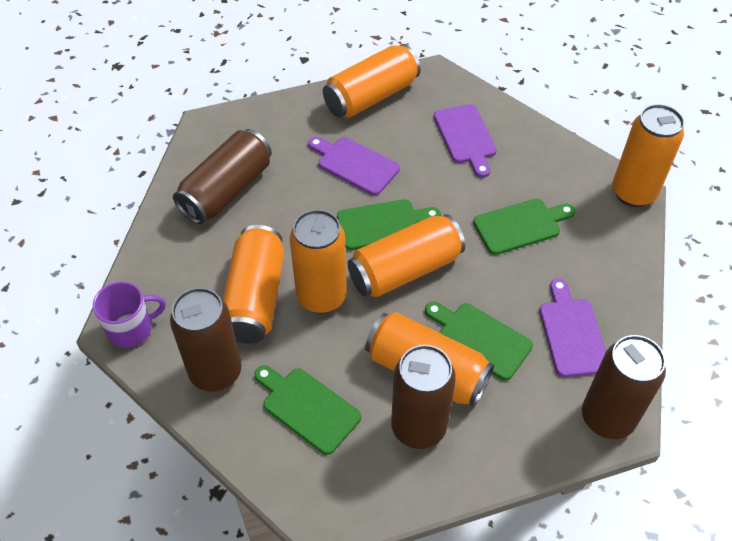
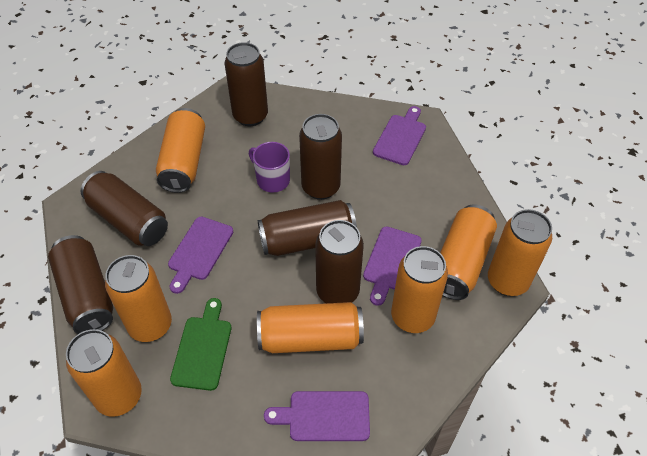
brown can: [170,287,242,392] [173,129,272,224] [391,345,456,449] [582,335,666,439] = 4 -> [48,235,113,334] [81,171,168,246] [224,42,268,126] [258,200,357,256] [299,114,342,200] [315,220,364,303] = 6
green cutting board: [254,365,361,455] [337,199,441,250] [425,302,533,381] [473,199,575,255] = 4 -> [170,298,231,391] = 1
orange can: [223,225,284,344] [290,209,347,313] [323,44,421,118] [347,214,465,297] [365,312,494,407] [612,104,684,207] = 6 -> [66,329,142,417] [105,255,172,342] [156,108,205,193] [257,302,364,353] [391,246,448,333] [440,204,497,300] [488,209,552,296] = 7
purple cutting board: [308,137,400,195] [434,104,497,178] [539,278,606,377] = 3 -> [168,217,233,294] [264,391,370,441] [363,226,422,306] [373,106,426,165] = 4

